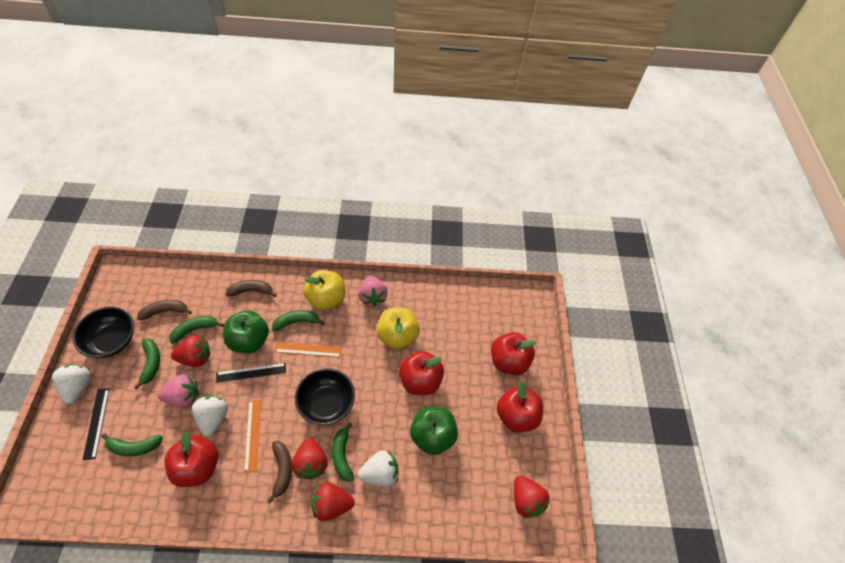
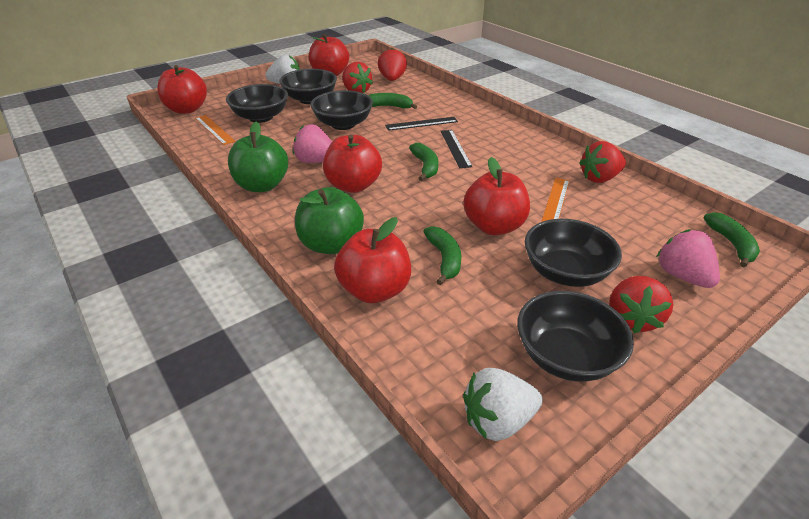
black bowl: [73,306,134,358] [295,368,355,425] = 2 -> [226,84,288,123] [279,69,337,104] [310,90,373,130] [517,291,634,382] [525,219,622,287] = 5
brown banana: [137,300,192,321] [225,280,277,297] [267,441,292,503] = 3 -> none = 0
green banana: [102,433,163,456] [134,338,160,389] [169,316,224,344] [272,310,325,331] [332,422,354,482] = 5 -> [368,93,417,109] [409,143,438,181] [423,226,462,285] [704,212,760,267] = 4
red apple: [165,432,218,487] [399,351,444,395] [491,332,536,375] [497,381,543,433] = 4 -> [157,65,207,114] [309,34,349,76] [323,134,382,193] [334,217,411,303] [463,157,530,235] = 5
white strawberry: [52,364,91,404] [192,395,228,437] [358,450,398,487] = 3 -> [265,55,300,84] [463,368,543,441] = 2
yellow apple: [303,270,345,310] [376,308,420,349] = 2 -> none = 0

